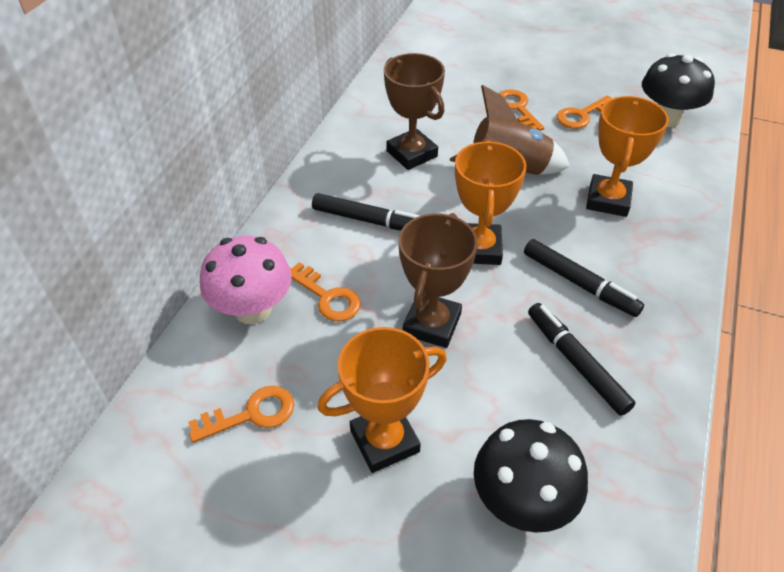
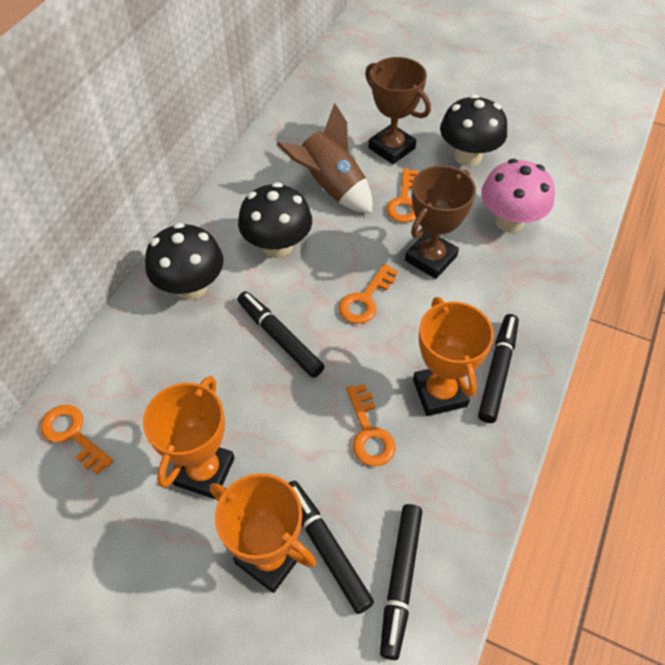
black marker: [312,193,420,231] [524,239,644,317] [528,303,635,416] = 3 -> [238,291,325,378] [288,481,374,614] [380,504,422,660] [478,314,519,423] = 4
black mushroom: [474,419,588,533] [642,53,715,127] = 2 -> [145,223,223,300] [238,182,312,258] [440,95,507,166] = 3

